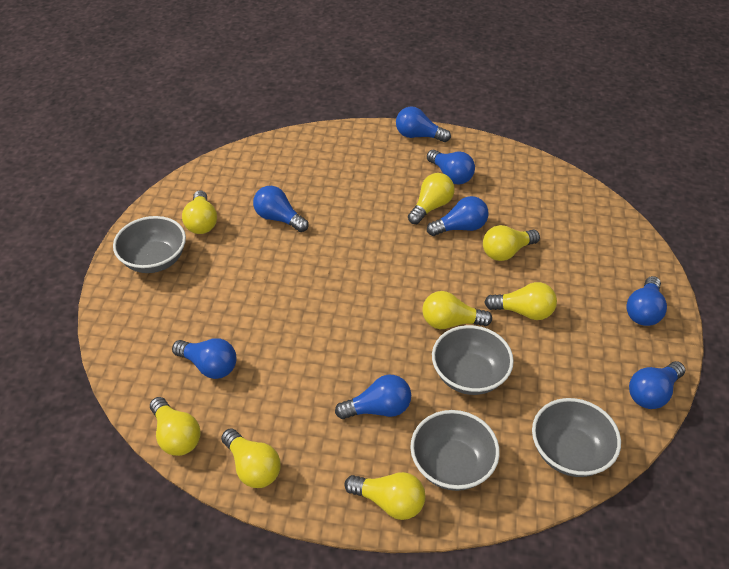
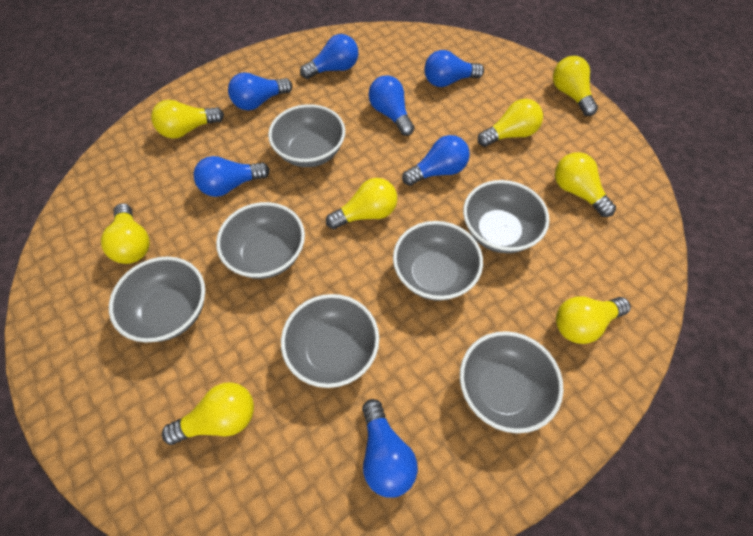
blue light bulb: [172,338,236,379] [253,186,309,232] [335,375,411,419] [396,107,451,142] [427,150,475,184] [427,196,488,236] [626,276,667,326] [629,361,685,409] = 8 -> [193,156,270,197] [228,72,292,110] [300,34,358,79] [362,399,418,498] [369,75,415,136] [402,135,470,186] [425,50,484,87] = 7
grey bowl: [113,216,186,273] [410,410,500,491] [432,325,514,395] [532,398,621,477] = 4 -> [109,256,205,342] [216,202,305,279] [268,104,345,167] [281,294,379,388] [393,221,483,301] [460,331,563,433] [463,180,549,253] = 7

